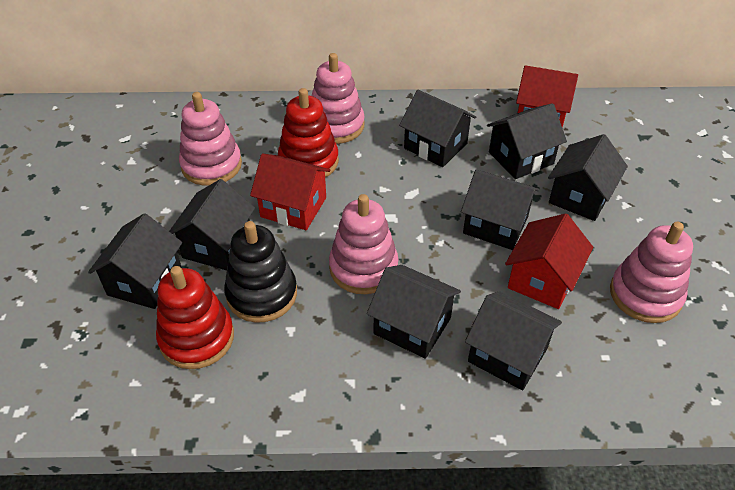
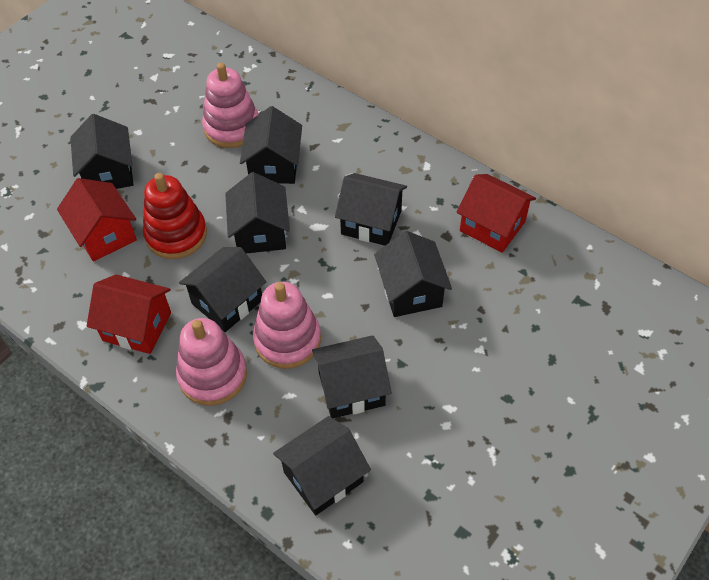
black stacking toy: [224,221,297,323] = 1 -> none = 0
pink stacking toy: [179,92,242,186] [311,53,365,144] [329,194,399,294] [610,222,693,323] = 4 -> [176,318,247,406] [202,63,259,148] [253,282,321,369] = 3
red stacking toy: [156,266,234,369] [278,88,339,178] = 2 -> [143,173,207,259] = 1

